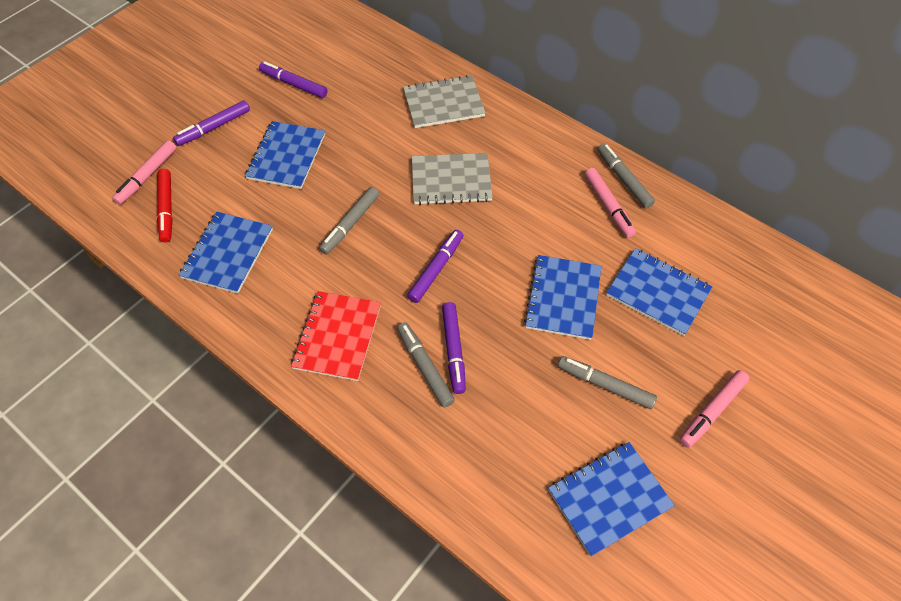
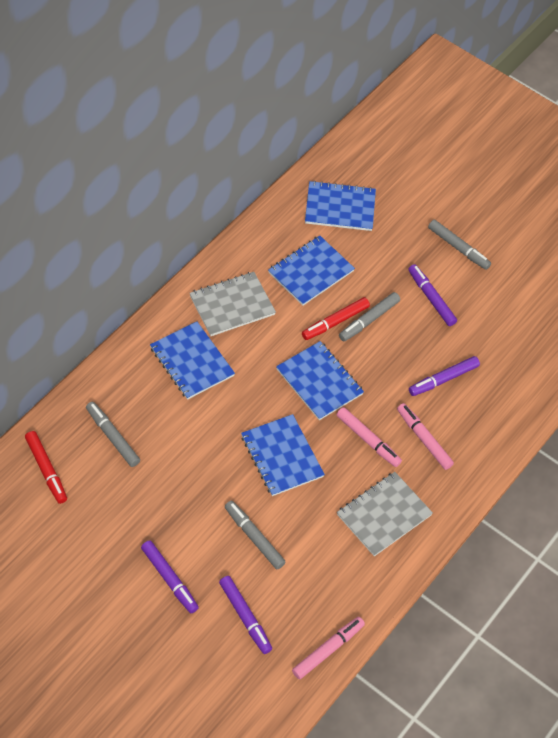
red marker: [157,169,173,242] = 1 -> [25,431,67,504] [302,297,370,340] = 2
red notebook: [291,291,381,381] = 1 -> none = 0

